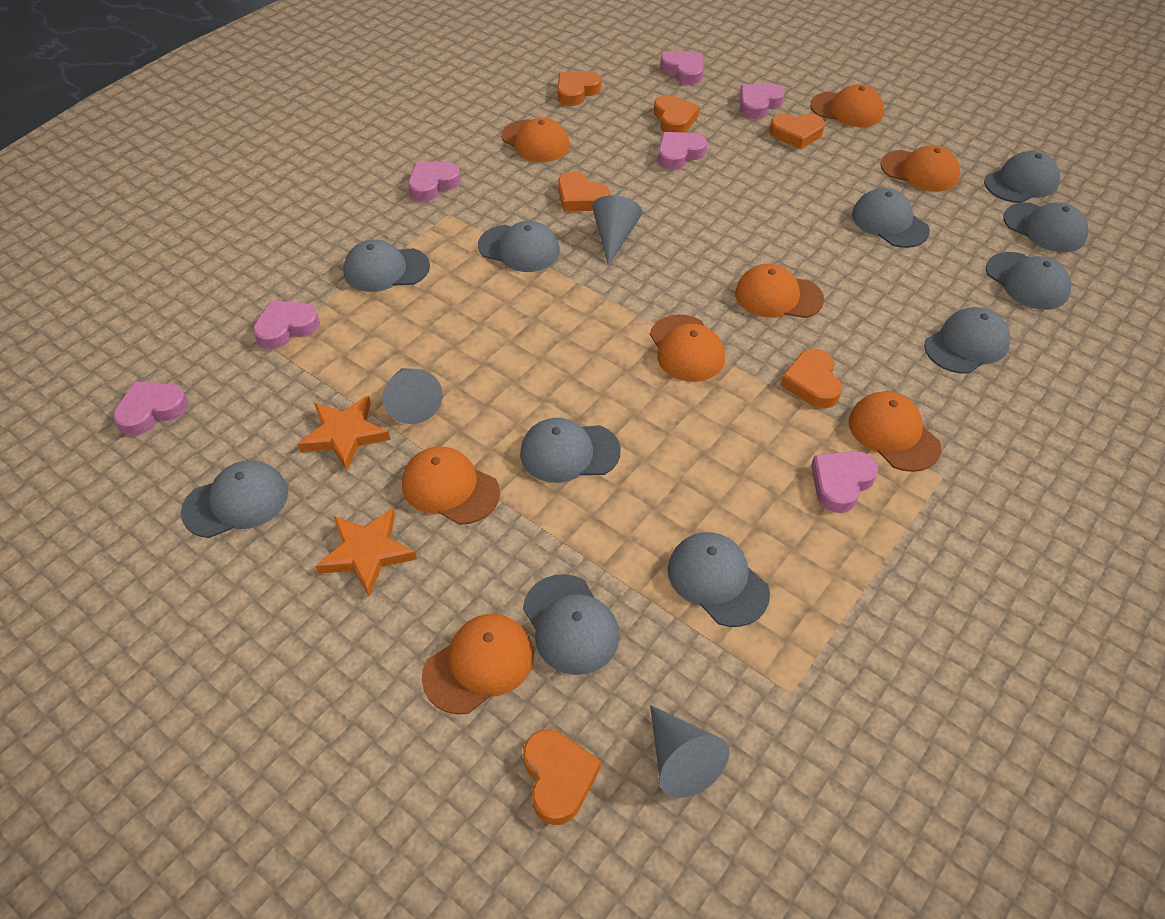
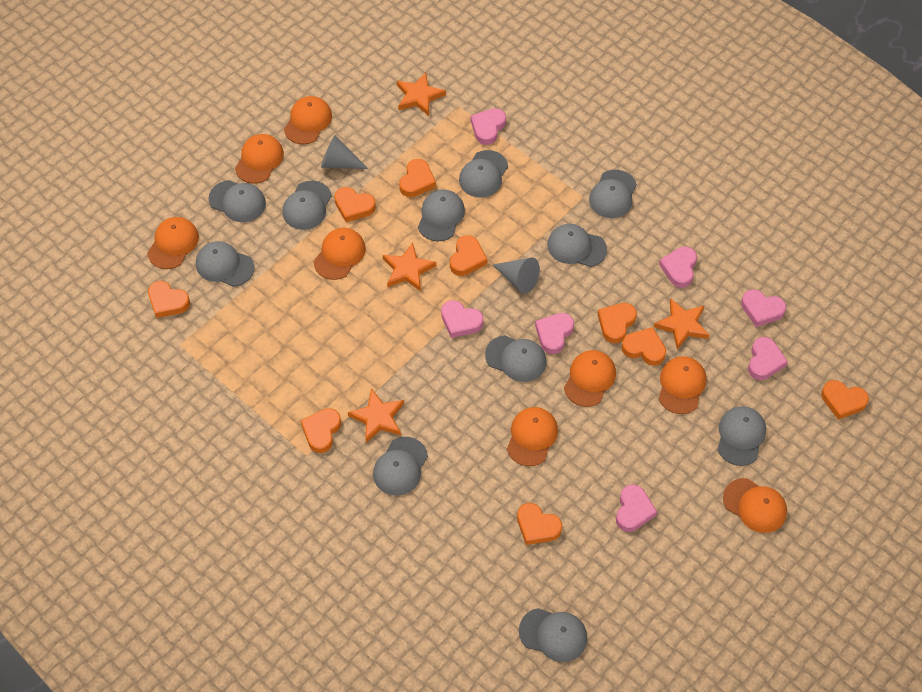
grey cone: [383,368,443,424] [592,195,642,266] [650,705,729,798] = 3 -> [321,135,368,169] [493,258,540,294] = 2
orange heart: [523,730,601,825] [557,71,601,106] [558,171,610,211] [654,95,700,133] [769,113,825,150] [781,349,842,409] = 6 -> [148,281,190,318] [300,408,341,453] [334,187,376,222] [399,159,436,197] [450,235,487,276] [517,503,562,545] [598,303,637,343] [621,327,666,366] [821,380,869,420] = 9
orange star: [297,395,390,471] [315,508,417,597] = 2 -> [348,388,404,443] [383,242,436,292] [397,72,446,116] [654,299,709,350] = 4

